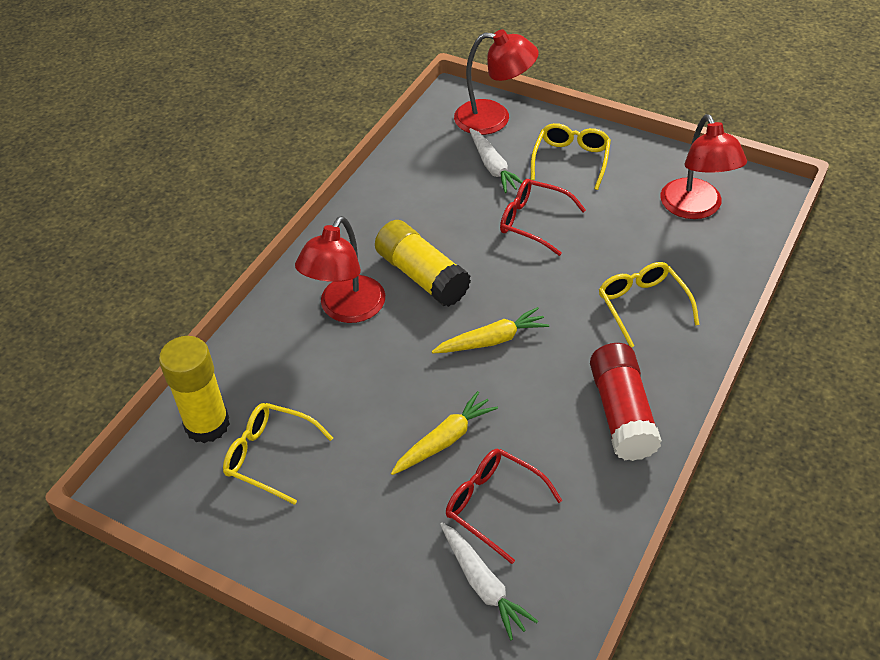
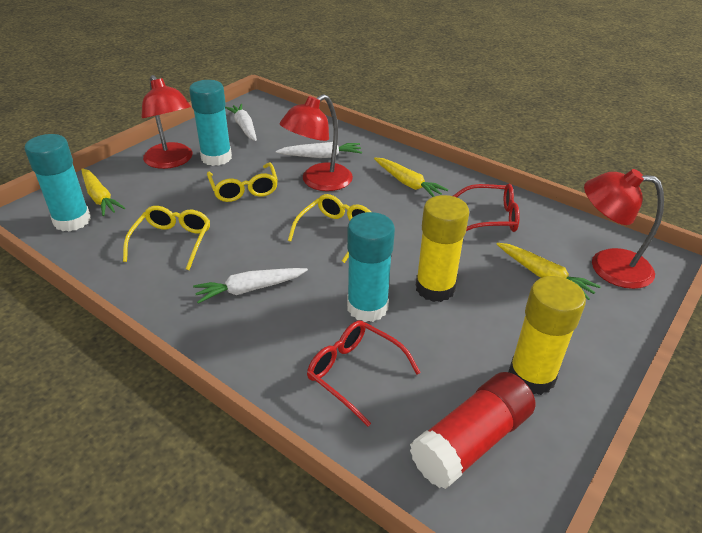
turquoise glue stick: none = 0 -> [25,134,91,232] [189,80,232,166] [347,212,395,322] = 3
white carrot: [440,523,538,640] [469,128,523,193] = 2 -> [193,268,308,304] [225,104,257,141] [276,142,362,158] = 3
yellow carrot: [391,391,498,475] [432,307,549,353] = 2 -> [81,168,125,216] [374,158,448,197] [497,243,601,300] = 3

